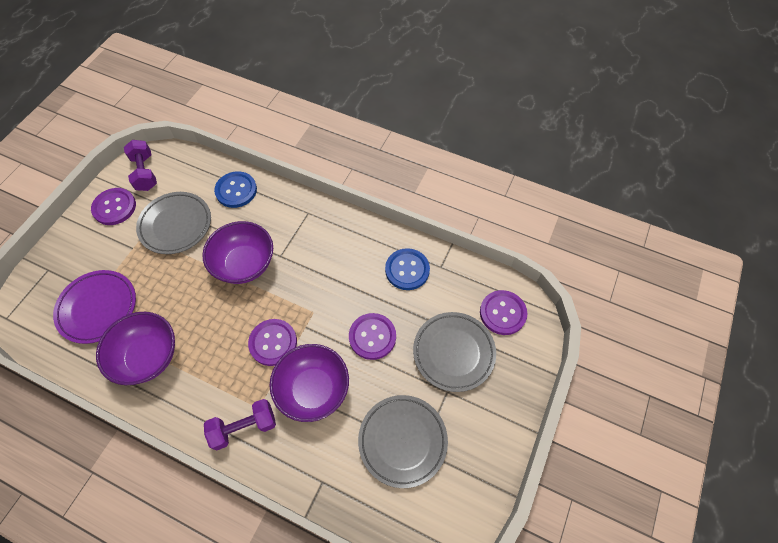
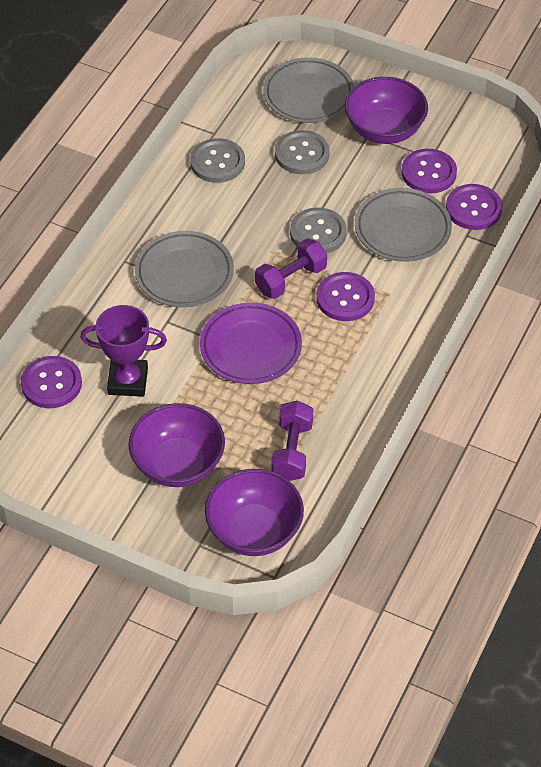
blue button: [214,171,257,208] [385,248,430,290] = 2 -> none = 0
grey button: none = 0 -> [190,138,245,183] [275,130,330,174] [290,208,347,253] = 3
purple trophy: none = 0 -> [80,305,167,396] = 1

